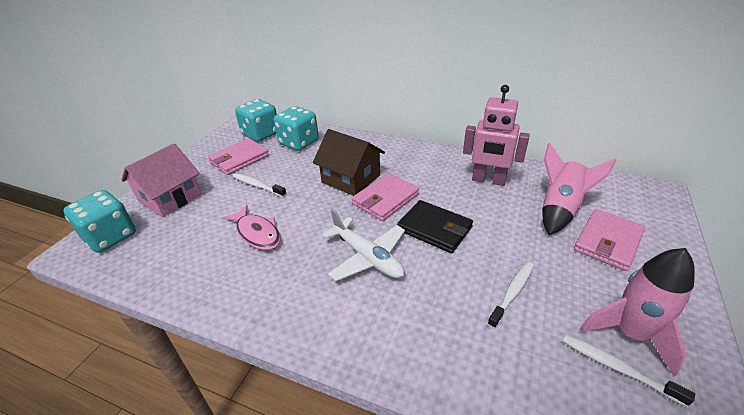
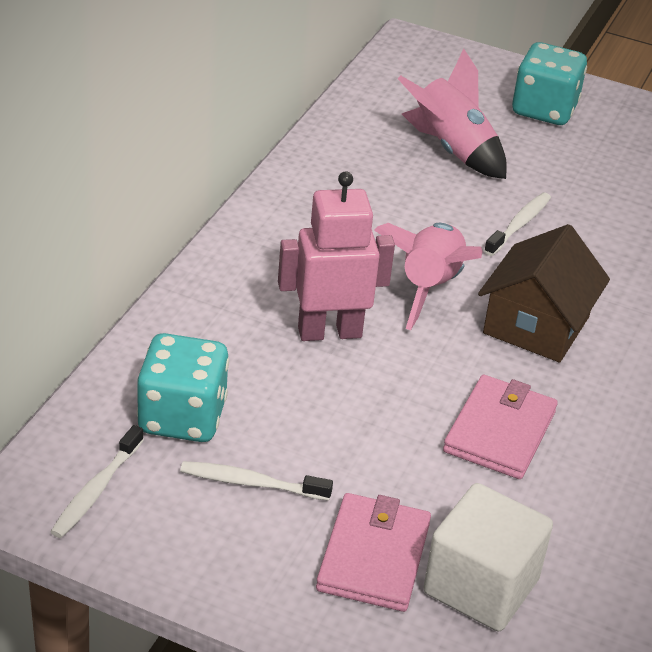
black wallet: [397,200,473,253] = 1 -> none = 0
pink fish: [222,205,281,250] = 1 -> none = 0
pink house: [122,143,202,217] = 1 -> none = 0
pink wallet: [208,138,269,175] [352,173,419,221] [574,209,645,271] = 3 -> [316,493,431,612] [443,375,558,479] = 2
turquoise dice: [63,190,136,253] [235,99,277,142] [274,106,319,151] = 3 -> [137,333,229,442] [512,42,587,125] = 2
white cube: none = 0 -> [423,483,553,631] = 1
white plane: [322,209,405,281] = 1 -> none = 0

